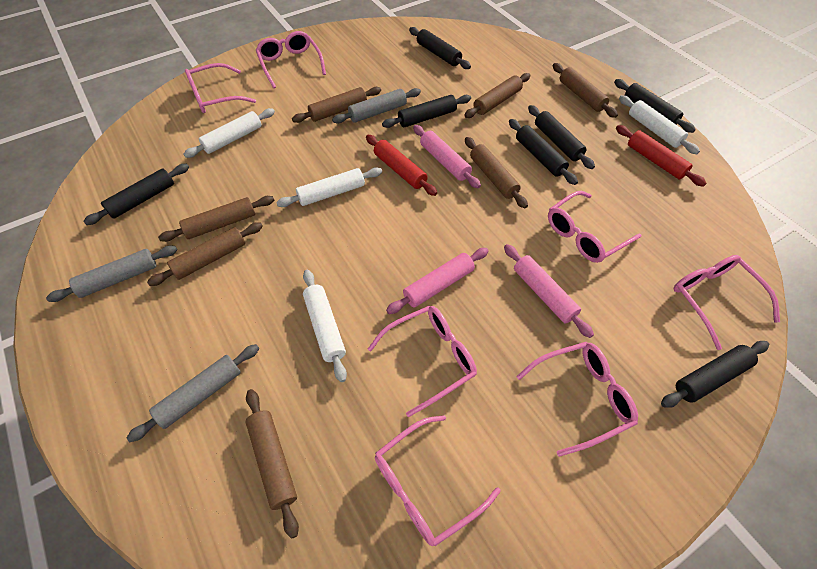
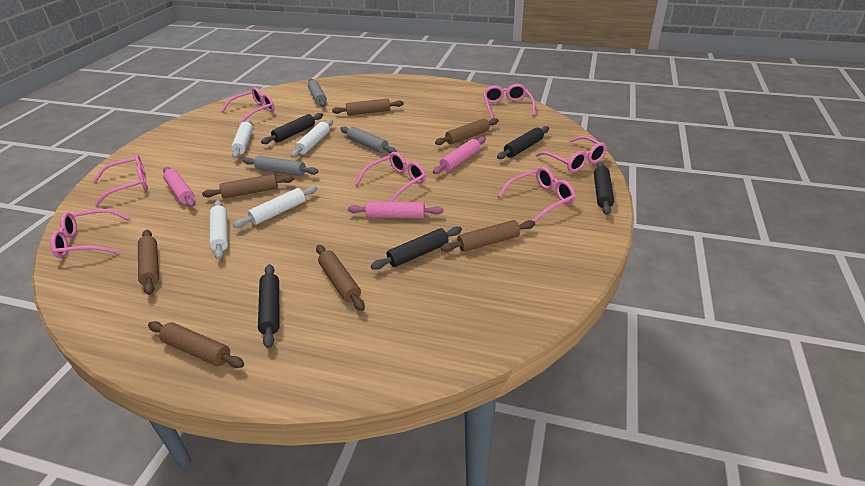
black rolling pin: [83,164,189,225] [382,95,471,128] [409,27,471,69] [509,119,578,185] [528,105,595,169] [614,79,696,133] [661,341,769,408] = 7 -> [258,264,280,348] [261,113,323,144] [371,227,462,270] [497,126,549,159] [594,162,614,215] = 5
red rolling pin: [366,135,437,196] [616,125,707,187] = 2 -> none = 0

